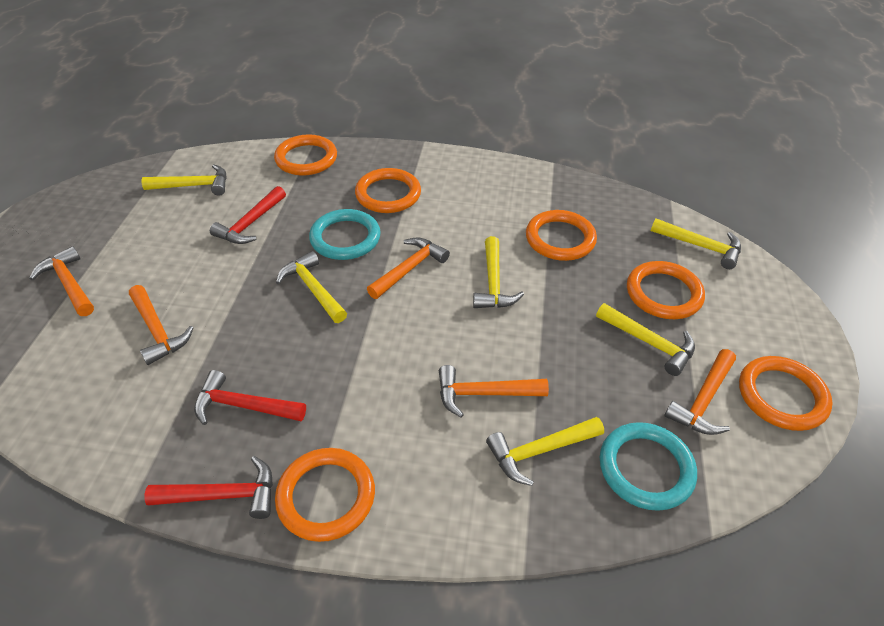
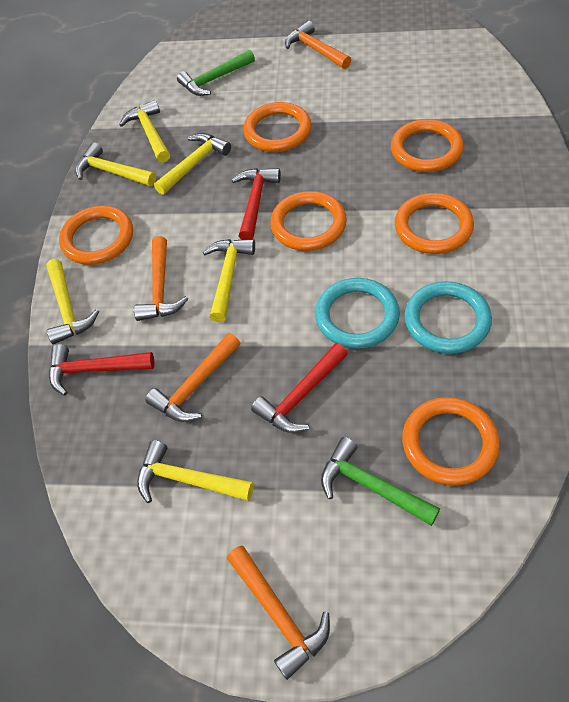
green hammer: none = 0 -> [177,50,255,96] [321,437,440,526] = 2
orange hammer: [29,246,94,316] [129,285,193,365] [367,237,450,299] [439,365,549,418] [664,349,736,435] = 5 -> [134,236,188,321] [145,333,241,422] [227,545,330,680] [285,21,351,69] = 4

